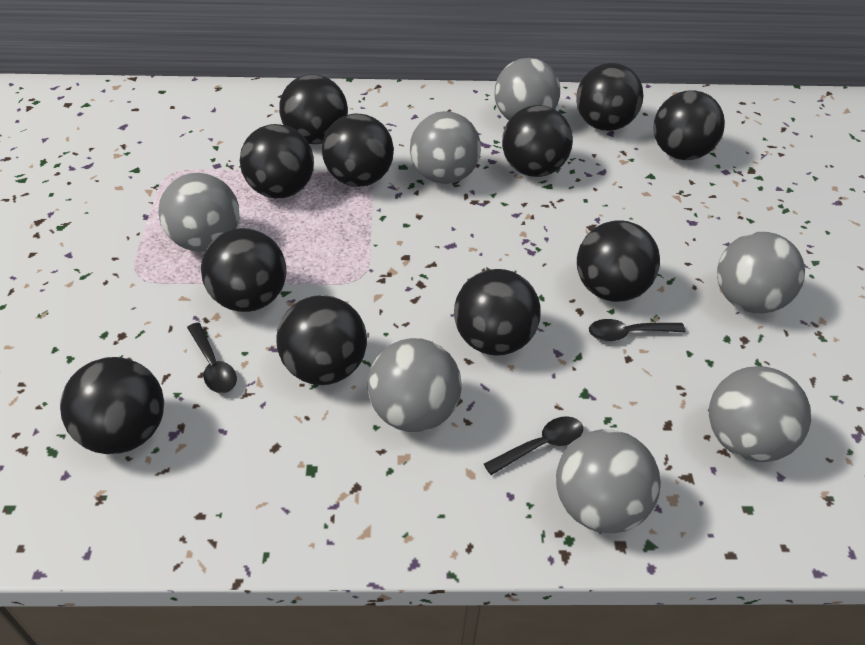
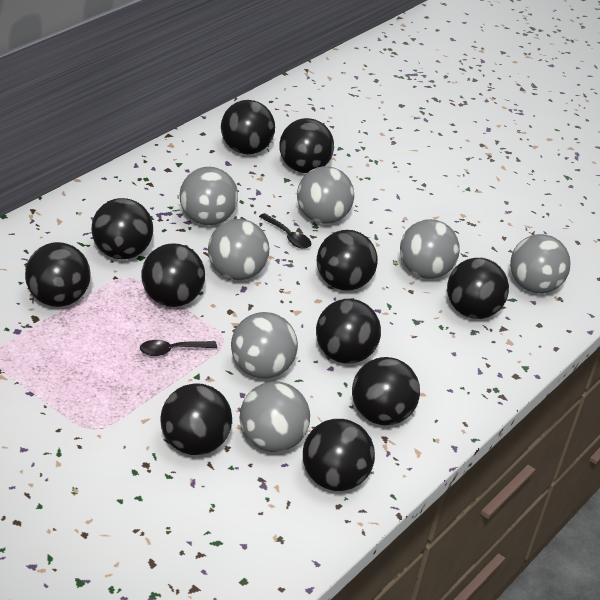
black spoon: [187,322,237,393] [484,416,583,475] [589,319,686,341] = 3 -> [140,340,217,356] [259,213,311,249] = 2

